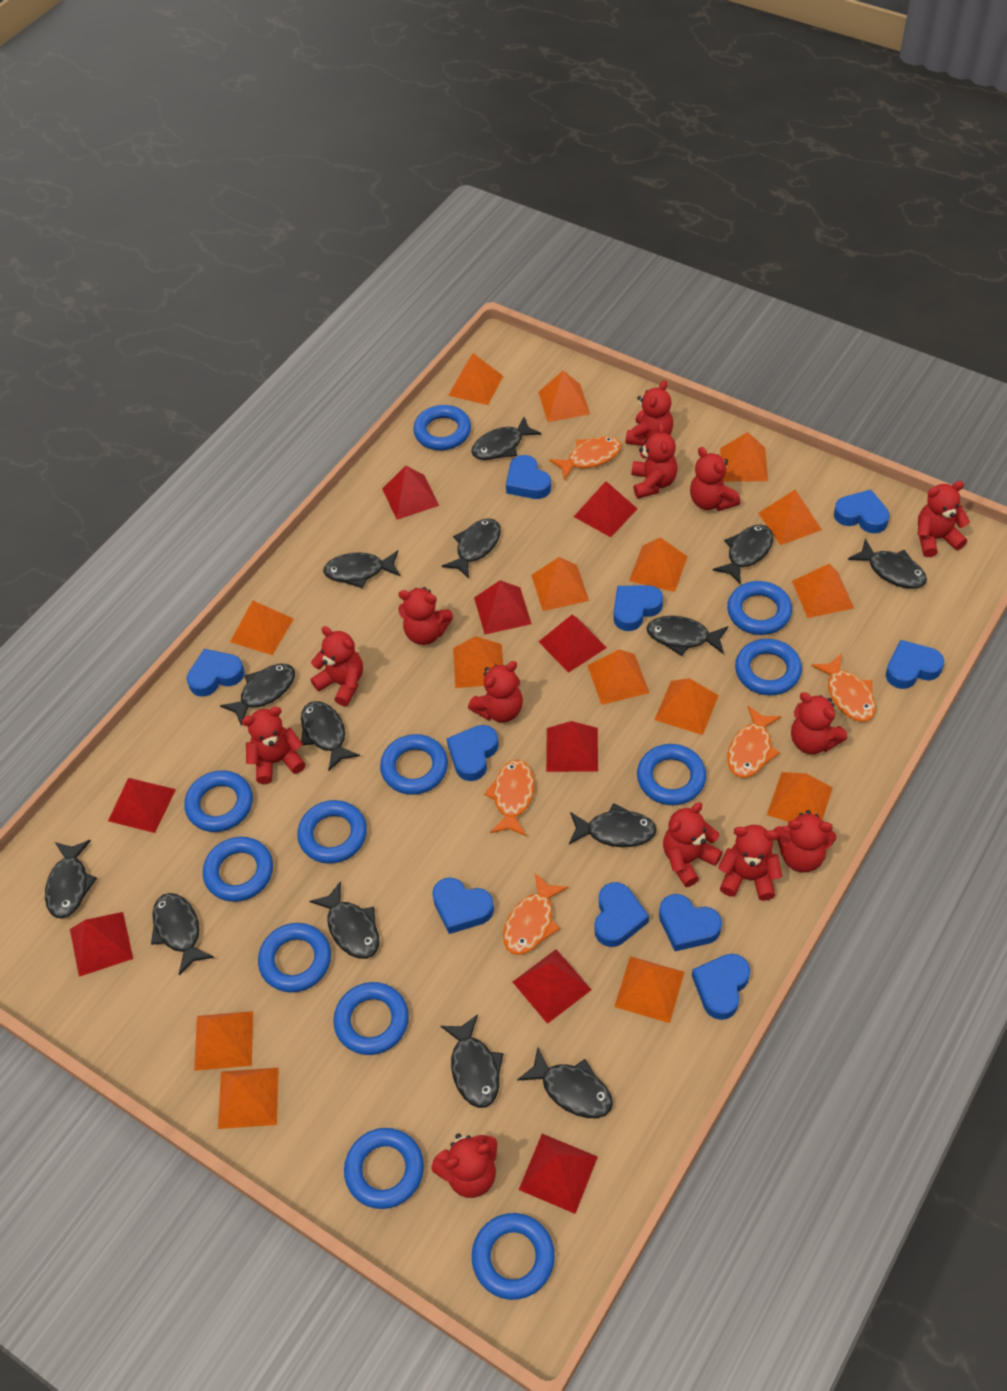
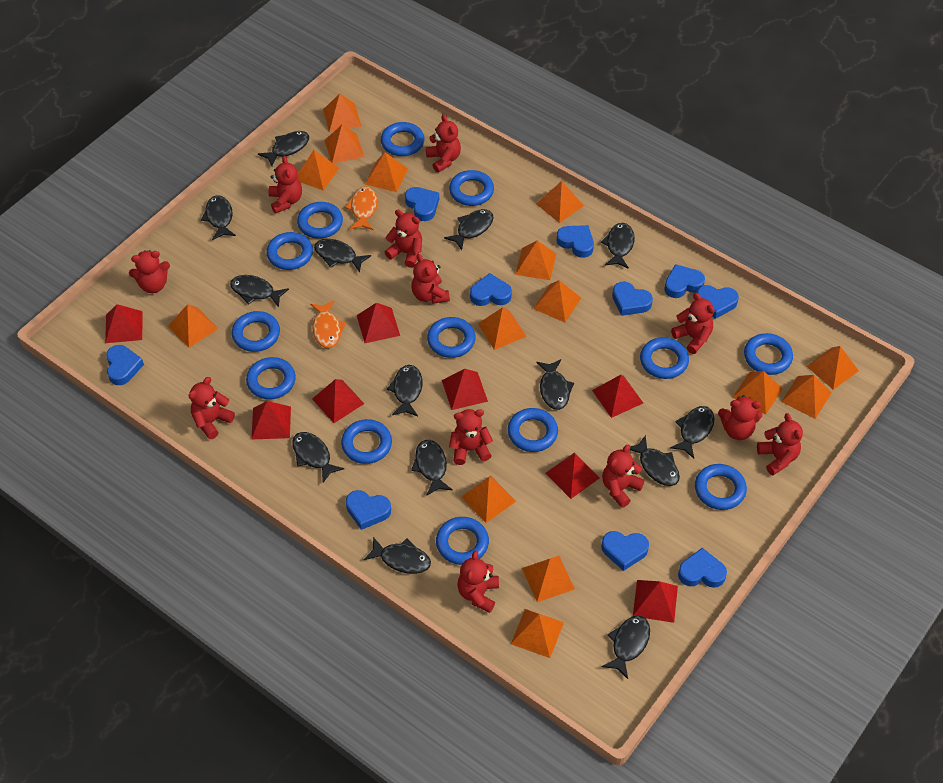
blue ring: [185,770,253,832] [203,837,273,902] [258,923,331,993] [297,800,367,864] [333,982,409,1055] [344,1128,424,1209] [380,734,448,795] [413,405,471,450] [472,1213,555,1300] [637,744,706,805] [727,581,792,635] [735,639,802,696] = 12 -> [232,311,280,352] [246,357,296,399] [266,232,313,270] [297,202,343,239] [341,419,392,464] [381,122,424,156] [427,317,476,358] [436,517,489,565] [449,170,494,206] [508,408,558,452] [640,337,689,379] [695,464,747,510] [744,333,793,375] = 13
orange fish: [484,760,534,836] [503,873,568,955] [549,436,621,480] [727,706,781,778] [811,653,876,722] = 5 -> [310,300,346,348] [345,186,378,230] = 2
red pyramid: [70,912,133,977] [108,778,176,833] [382,465,439,520] [474,580,532,634] [513,949,592,1024] [519,1134,598,1214] [539,615,607,673] [546,721,598,772] [574,481,637,537] = 9 -> [105,304,143,343] [251,401,291,439] [312,379,364,423] [357,303,400,343] [442,369,488,410] [546,452,600,499] [592,375,643,418] [633,580,678,623] = 8
red teddy bear: [242,707,306,784] [311,626,363,706] [399,587,453,645] [431,1133,497,1198] [468,661,523,722] [626,380,673,446] [631,423,677,499] [663,802,723,887] [690,447,740,511] [718,825,782,901] [773,810,836,873] [791,692,847,754] [918,481,970,557] = 13 -> [129,250,170,293] [189,377,235,439] [269,156,302,214] [385,210,422,268] [411,254,450,304] [426,114,461,173] [449,409,493,465] [457,550,499,613] [602,444,645,508] [671,293,714,354] [718,395,762,440] [757,413,803,475] = 12

